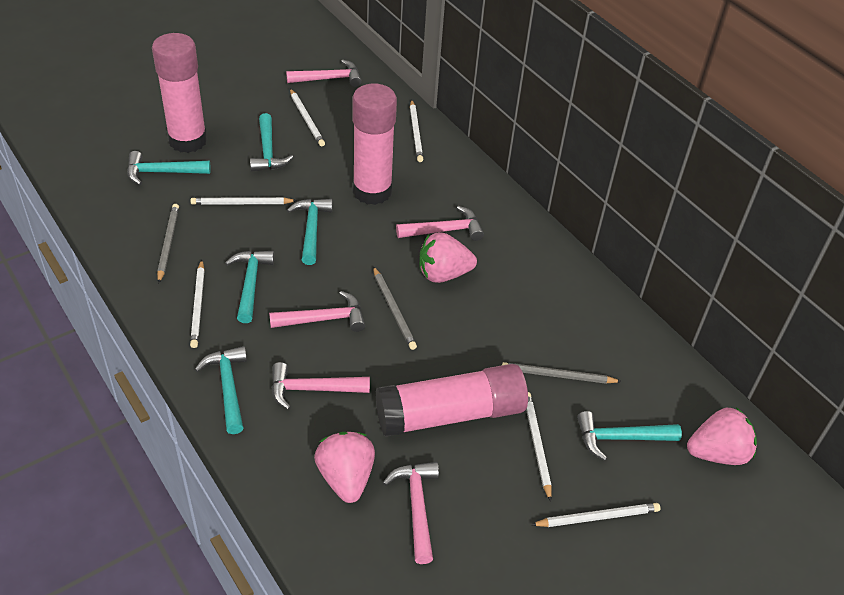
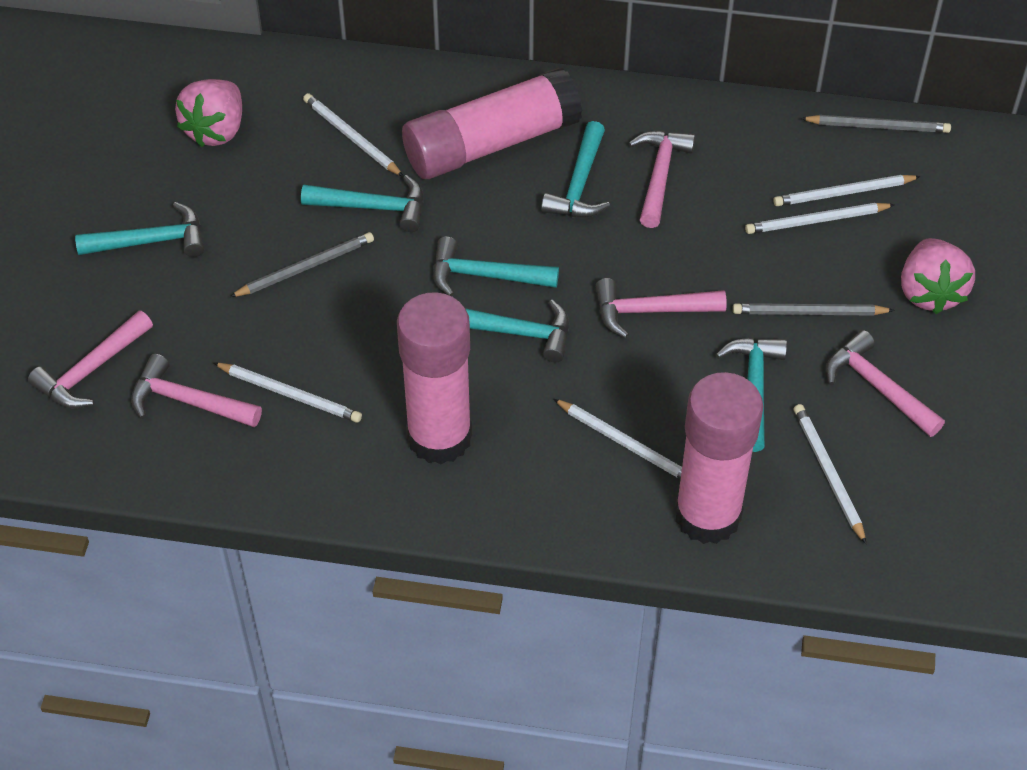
pink strawberry: [314,432,375,503] [419,232,477,283] [687,407,757,465] = 3 -> [175,79,242,147] [901,238,975,314] = 2

